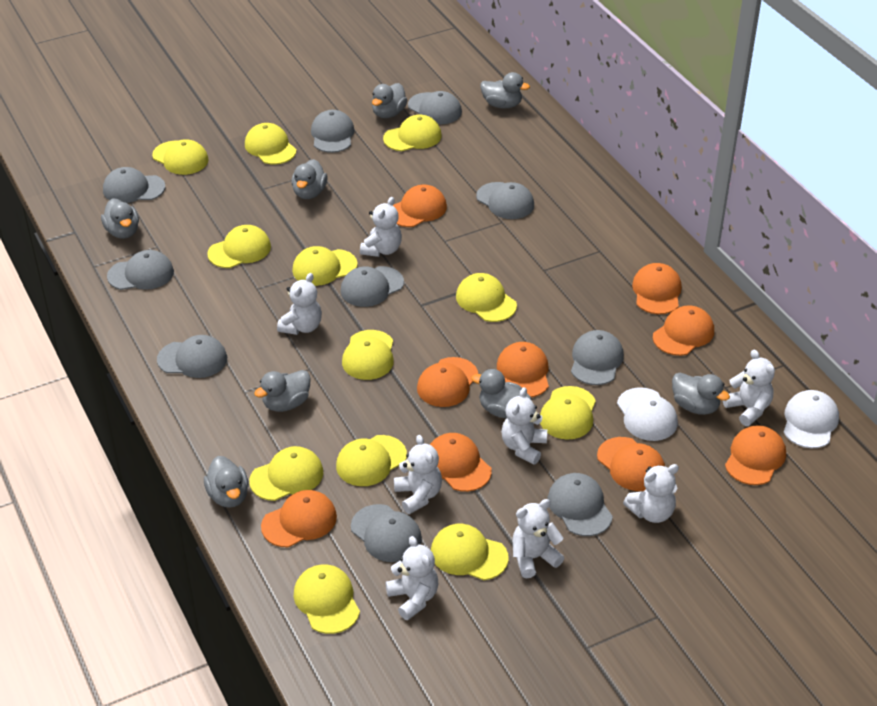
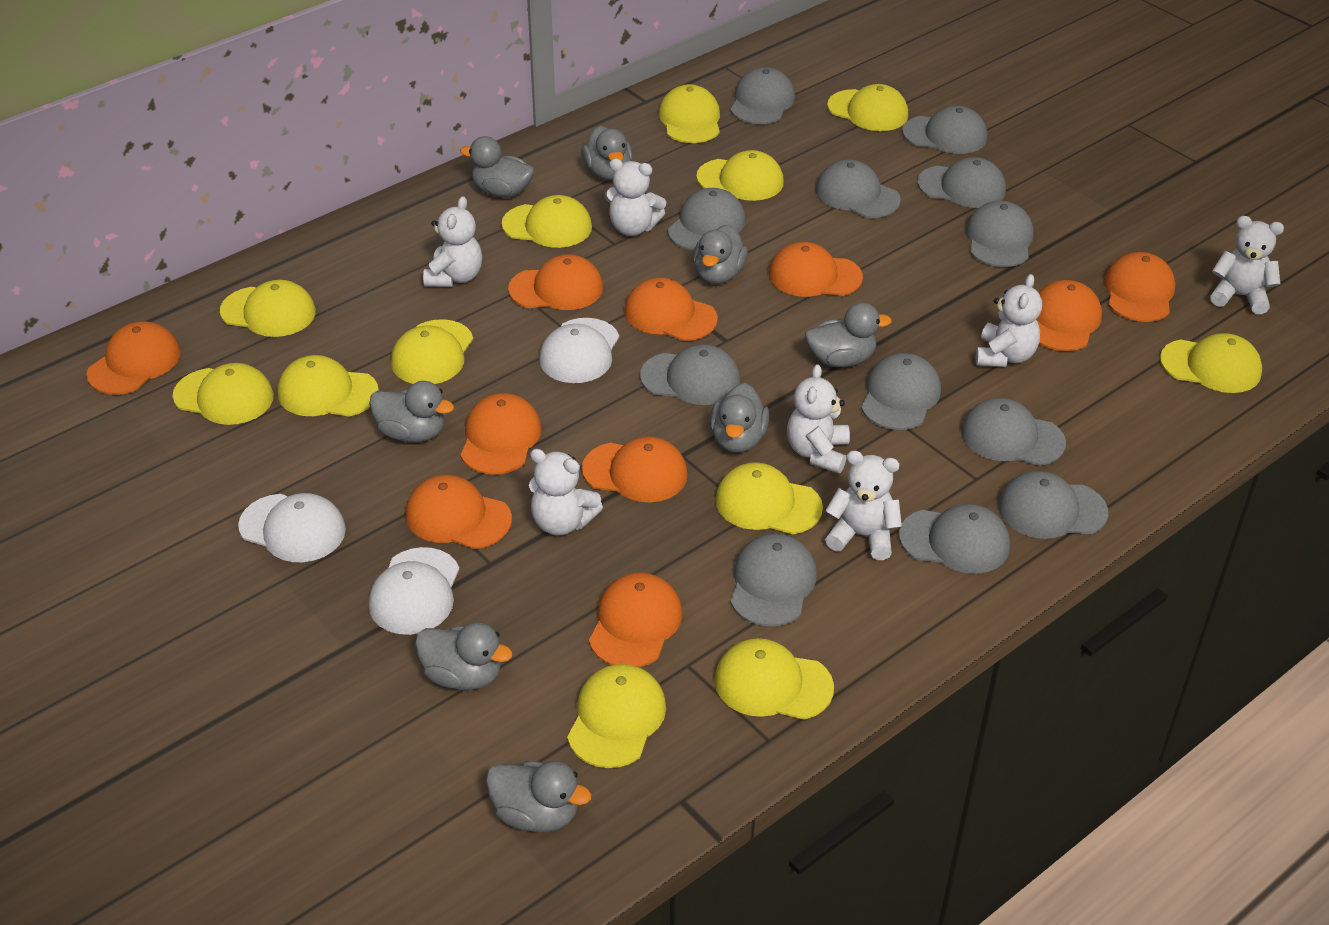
grey cap: [103,167,165,203] [107,250,174,290] [157,335,227,378] [311,110,355,153] [340,266,404,307] [351,504,422,562] [408,91,462,124] [476,182,534,219] [547,473,613,536] [571,330,624,385] = 10 -> [640,344,740,405] [668,188,746,251] [730,67,795,124] [730,534,817,627] [816,160,901,218] [861,353,941,430] [899,504,1010,574] [902,106,987,154] [918,157,1006,208] [961,398,1066,466] [966,201,1034,267] [998,471,1108,539] = 12
orange cap: [261,490,337,548] [393,185,447,227] [417,357,478,407] [430,433,492,492] [497,342,549,397] [597,437,665,491] [632,263,682,314] [653,305,714,356] [725,425,786,485] = 9 -> [87,321,181,395] [406,475,512,549] [460,393,542,475] [508,254,603,310] [582,436,688,502] [589,572,682,667] [624,277,718,341] [769,242,863,297] [1036,280,1102,351] [1104,252,1175,322] = 10
white cap: [617,387,678,441] [784,390,839,448] = 2 -> [238,493,346,562] [369,547,460,635] [539,318,619,383] = 3
white teddy bear: [277,273,322,335] [360,197,402,257] [385,536,438,620] [394,435,442,514] [501,387,547,464] [512,499,564,578] [623,464,679,523] [723,350,775,426] = 8 -> [423,196,482,287] [529,449,603,536] [605,159,666,236] [787,364,850,473] [825,450,902,560] [976,274,1042,367] [1210,216,1284,314] = 7

